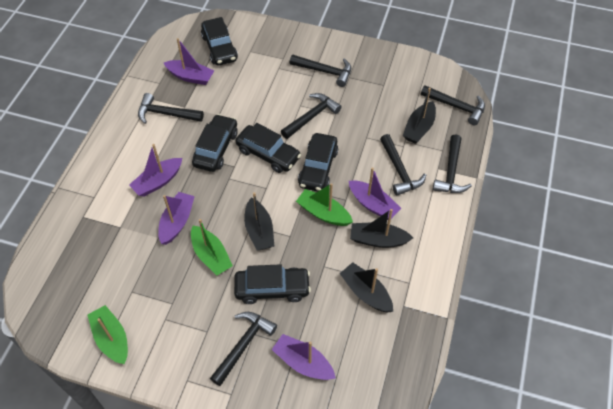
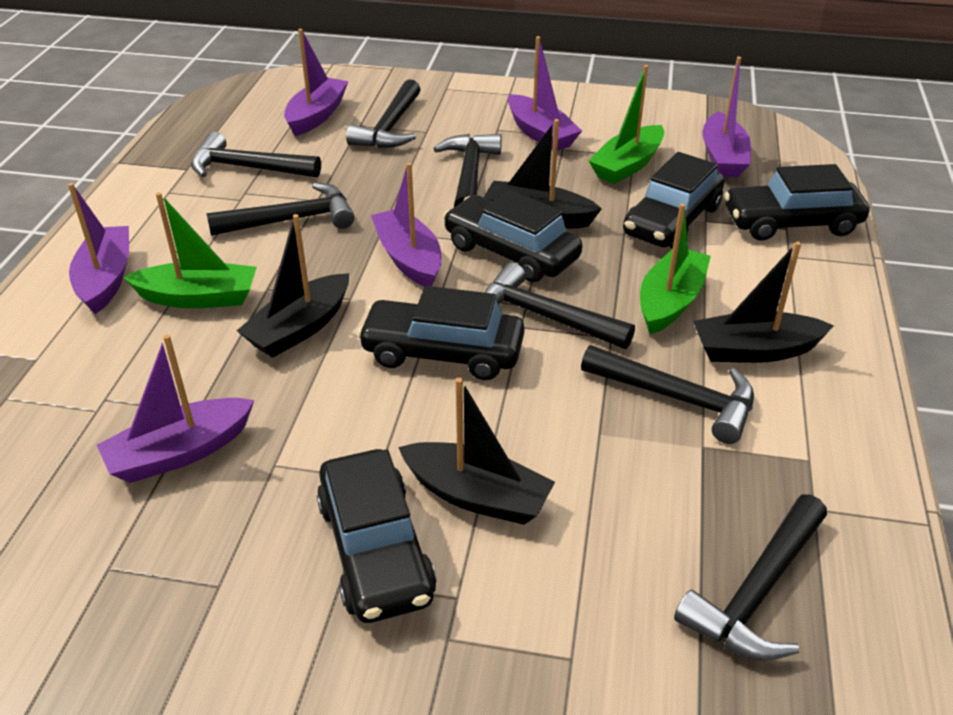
purple boat: [129,144,182,197] [158,192,195,245] [163,38,214,85] [272,334,336,380] [349,167,401,220] = 5 -> [68,183,129,314] [97,334,254,483] [284,29,348,136] [371,163,442,287] [508,36,582,151] [703,57,751,177] = 6

